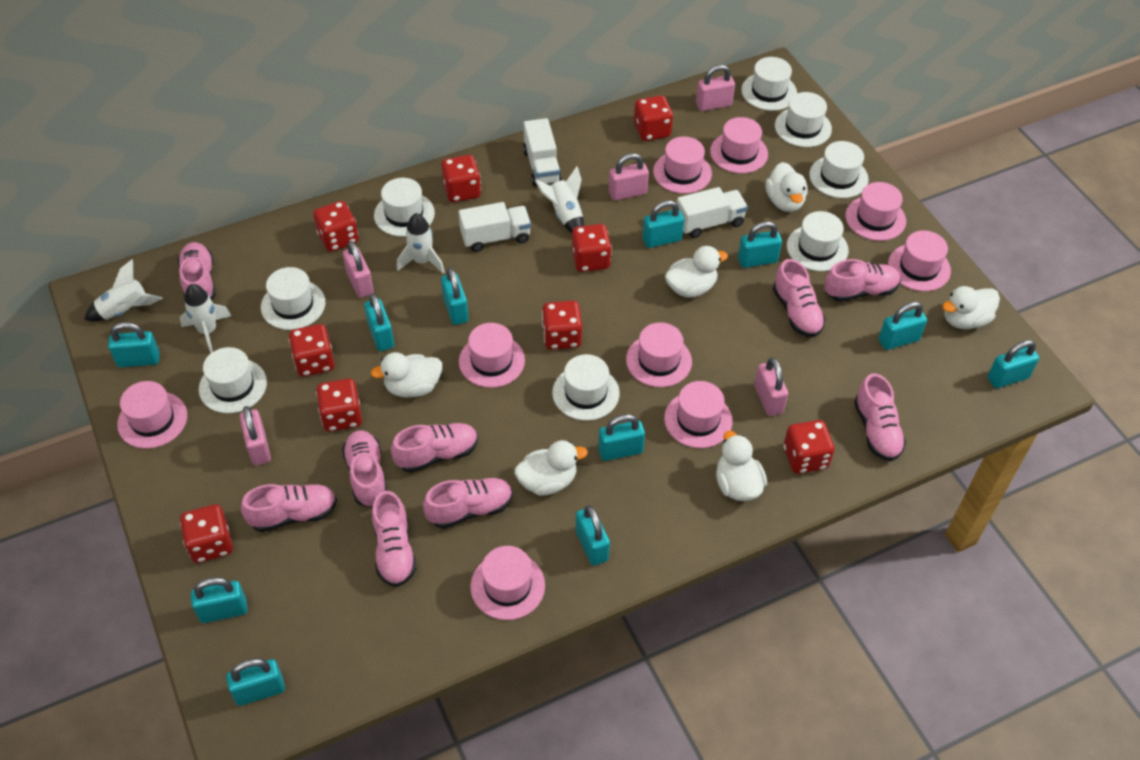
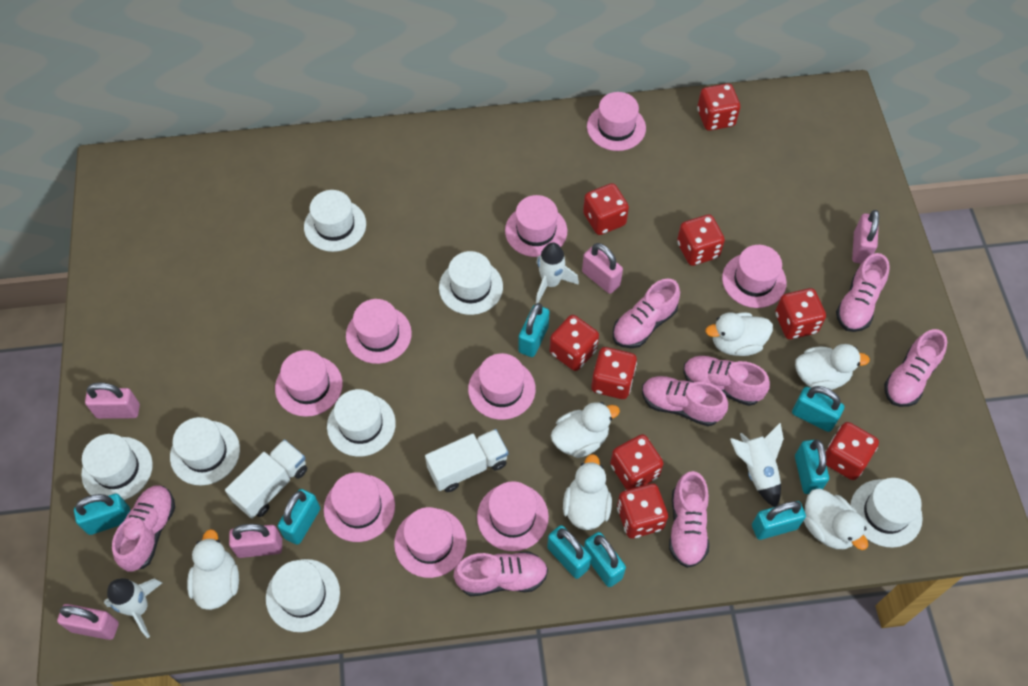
pink shoe: [178,242,216,300] [241,484,337,532] [342,430,387,507] [372,491,417,587] [391,423,478,473] [423,478,513,529] [773,259,826,337] [824,259,901,302] [854,373,906,461] = 9 -> [112,485,175,572] [454,551,548,596] [613,278,680,348] [642,376,728,426] [669,471,709,568] [684,356,770,406] [836,253,889,332] [884,329,947,407] = 8
turquoise padlock: [108,322,160,367] [191,577,248,623] [226,658,285,706] [364,294,394,351] [441,267,469,325] [575,505,610,566] [598,414,645,461] [642,200,684,248] [738,221,782,268] [878,302,927,350] [987,340,1039,388] = 11 -> [74,493,130,535] [278,489,320,545] [518,303,550,357] [547,525,591,579] [584,532,626,587] [752,501,806,540] [792,386,844,432] [795,439,829,494] = 8
white hat: [199,347,267,413] [261,267,325,330] [374,178,435,237] [552,354,620,421] [741,57,797,111] [775,92,832,147] [787,211,849,271] [809,141,868,198] = 8 -> [81,434,153,500] [170,417,240,485] [266,559,340,632] [304,190,366,252] [327,389,396,457] [439,251,503,315] [850,478,923,548] = 7
white rocket: [84,259,163,321] [180,284,231,353] [397,213,445,274] [535,166,584,234] = 4 -> [104,578,162,638] [536,242,579,304] [730,422,784,507] = 3
white truck: [459,202,531,252] [523,118,562,186] [677,187,748,238] = 3 -> [225,439,307,519] [425,429,508,492] = 2

